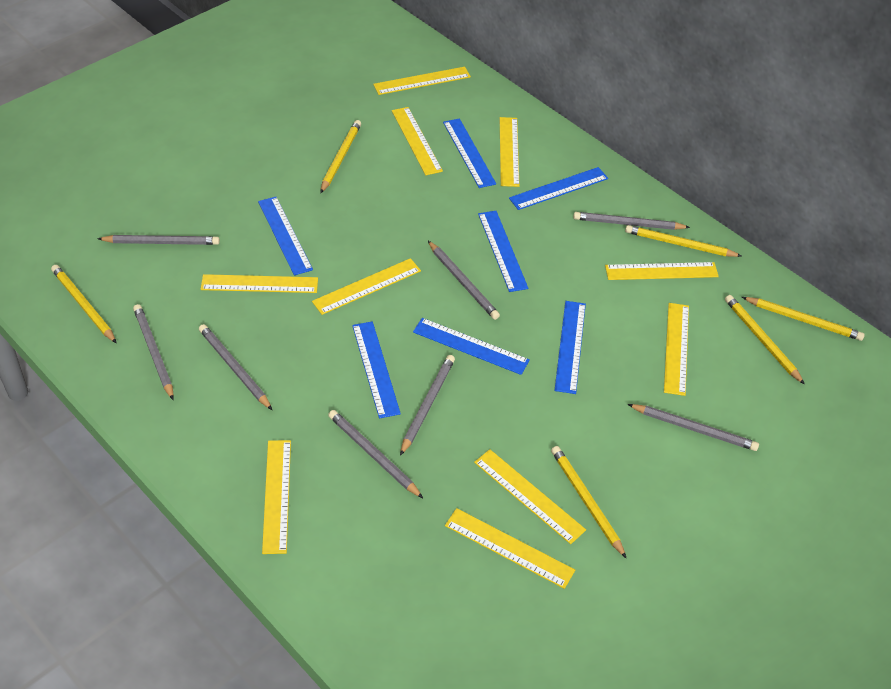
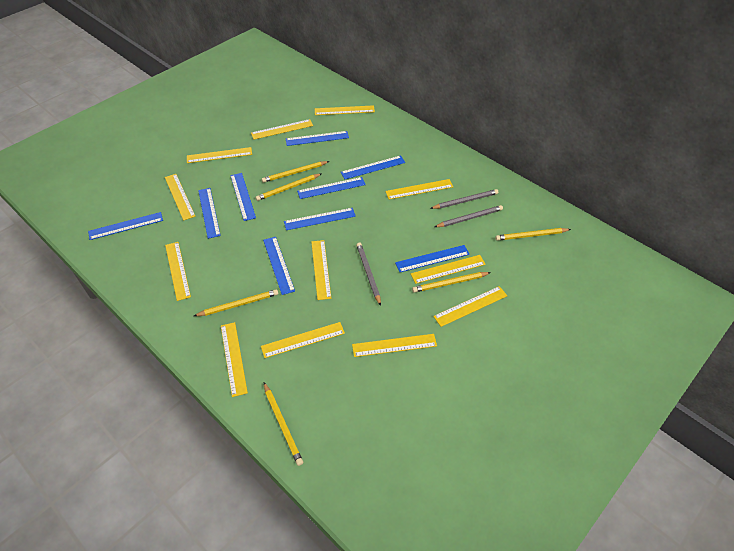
blue ruler: [258,197,313,275] [352,321,401,418] [413,318,530,375] [443,118,496,188] [478,211,528,292] [509,167,608,210] [554,301,586,394] = 7 -> [88,212,163,240] [198,188,221,239] [230,173,256,221] [263,237,295,295] [284,208,356,230] [286,131,349,146] [297,177,366,199] [341,155,405,179] [395,245,470,272] = 9
grey pencil: [97,235,220,245] [133,304,174,400] [199,324,272,410] [328,410,423,498] [400,355,455,456] [428,241,500,320] [573,212,690,230] [628,404,759,451] = 8 -> [356,242,381,306] [430,189,498,209] [434,205,503,227] = 3
yellow ruler: [201,274,318,293] [262,440,291,554] [312,258,421,315] [373,67,471,95] [392,107,443,175] [445,508,575,589] [474,449,586,544] [500,117,519,187] [605,262,719,280] [664,303,689,396] = 10 -> [165,174,195,220] [165,242,191,301] [187,147,252,163] [221,322,248,397] [251,119,313,140] [261,322,345,358] [311,240,331,300] [315,105,375,115] [352,334,437,357] [385,179,453,199] [411,255,486,284] [433,286,507,327] = 12

